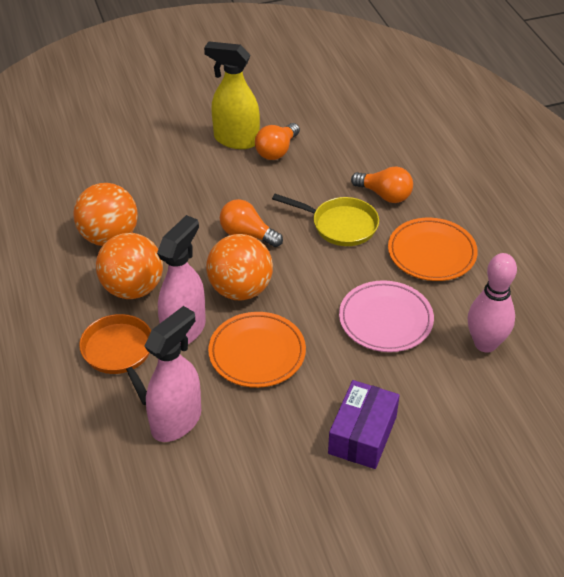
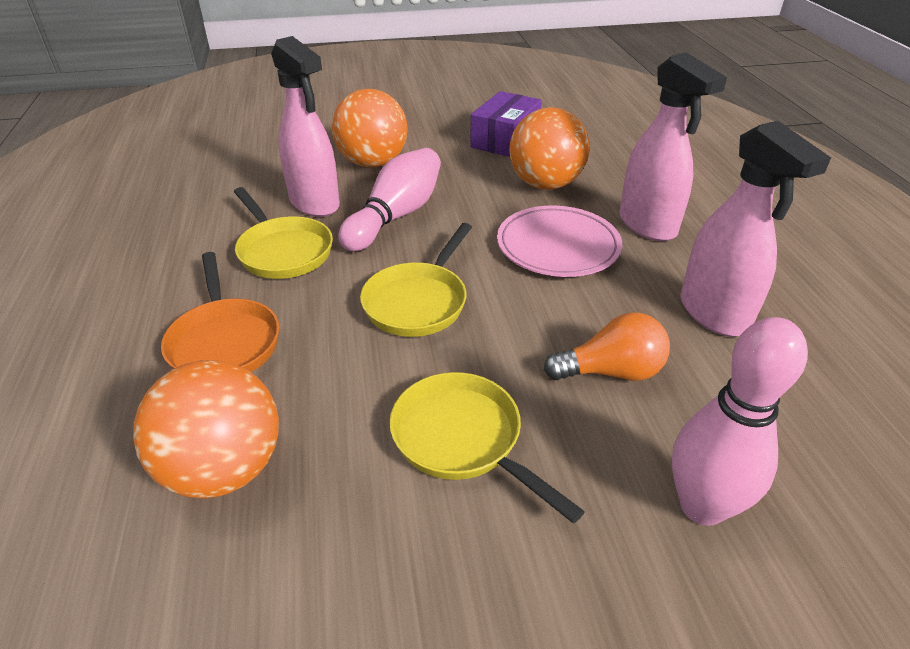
orange light bulb: [220,199,283,247] [255,123,300,160] [351,167,413,203] = 3 -> [544,312,670,381] = 1
orange plate: [208,312,306,388] [388,218,478,281] = 2 -> none = 0
pink bowling pin: [468,253,517,353] = 1 -> [339,148,441,251] [672,317,808,526] = 2
pink spray bottle: [144,306,201,442] [157,215,206,344] = 2 -> [271,36,340,217] [619,52,727,241] [680,121,831,337] = 3
yellow pan: [272,194,379,246] = 1 -> [234,187,333,279] [360,223,472,337] [389,372,585,524] = 3
yellow spray bottle: [204,42,260,149] = 1 -> none = 0

